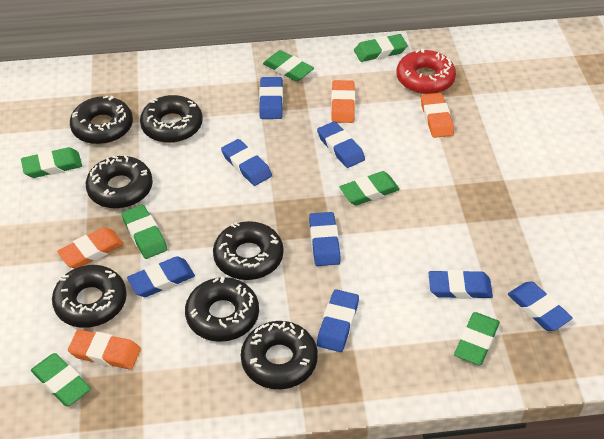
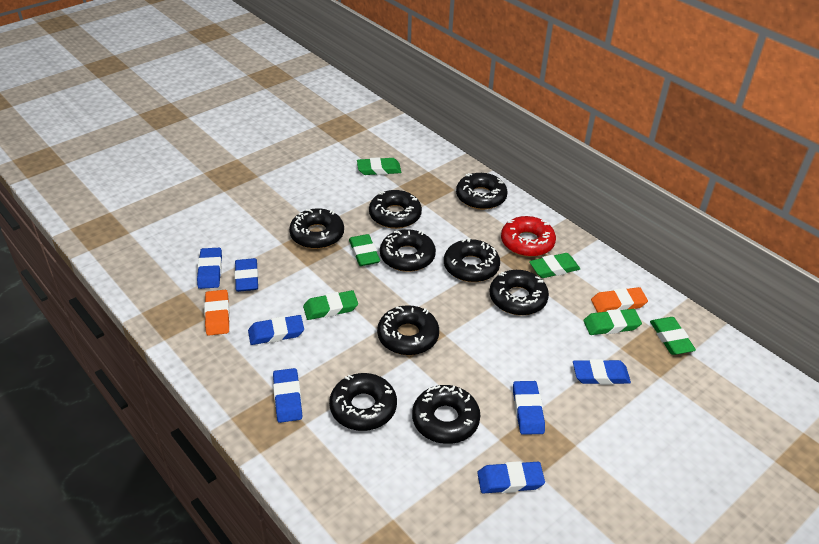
black donut: [52,265,127,328] [70,96,133,144] [86,155,153,209] [140,95,203,143] [185,276,259,342] [213,221,283,280] [241,321,318,389] = 7 -> [289,208,344,249] [329,373,397,431] [369,190,422,229] [377,305,439,355] [380,229,436,272] [412,385,481,444] [444,238,500,282] [456,173,508,210] [490,270,549,316] = 9
blue eraser: [127,256,195,297] [221,139,272,186] [259,77,283,119] [309,212,341,266] [317,121,365,168] [317,289,359,352] [429,270,493,299] [508,281,573,331] = 8 -> [197,248,222,289] [235,258,258,292] [248,315,304,345] [273,368,302,423] [477,461,545,493] [513,381,545,435] [573,359,631,385] = 7
green eraser: [21,147,82,178] [31,353,91,406] [121,205,167,259] [263,50,314,82] [339,171,400,205] [354,34,408,62] [454,312,500,365] = 7 -> [303,290,358,320] [349,234,380,266] [357,157,401,175] [529,253,580,278] [583,309,642,335] [650,317,696,355] = 6
orange eraser: [57,227,124,268] [68,329,141,370] [331,80,355,123] [421,93,454,138] = 4 -> [204,290,230,336] [591,287,648,313] = 2

